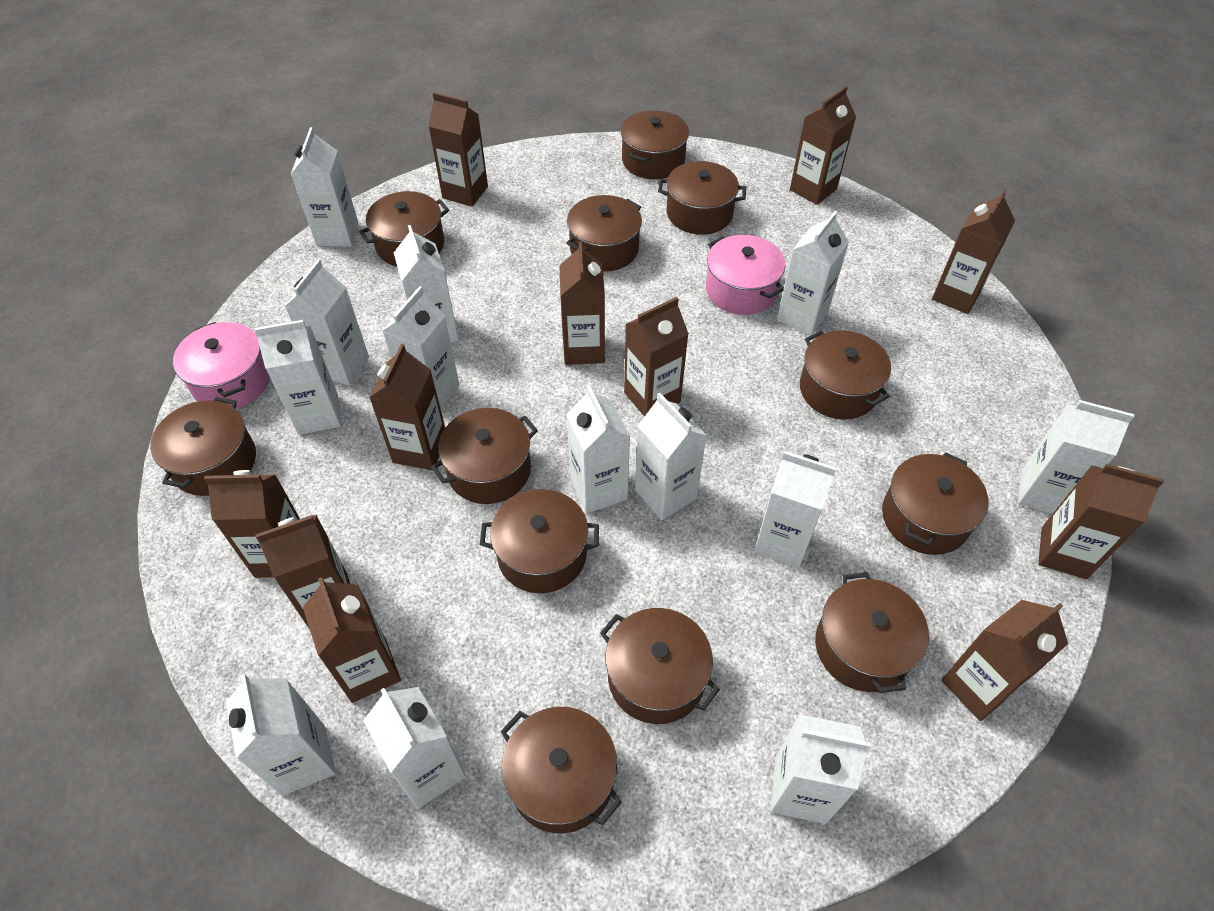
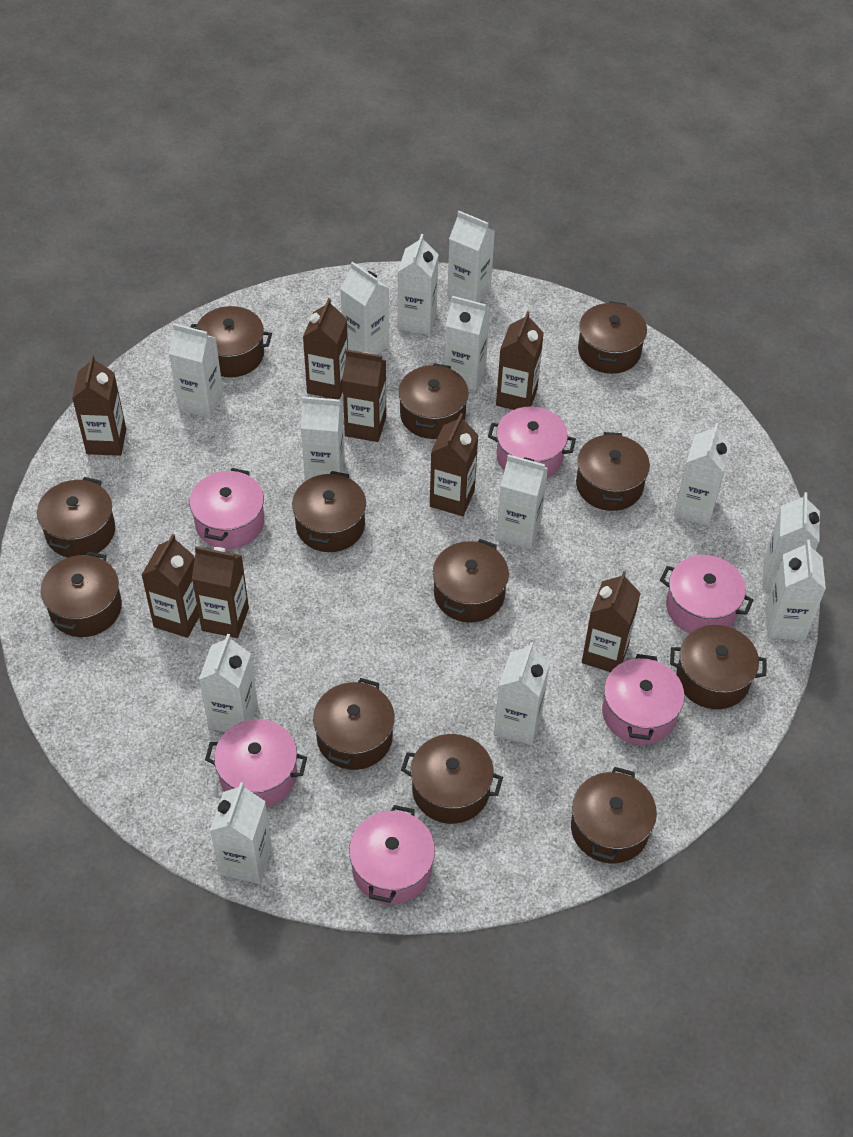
brown carton: [204,470,300,578] [255,515,350,630] [303,577,401,703] [369,344,445,471] [428,92,488,207] [559,241,605,365] [624,297,689,417] [790,86,856,205] [932,190,1015,314] [941,600,1068,721] [1038,464,1164,579] = 11 -> [72,355,126,456] [142,534,199,638] [192,546,249,638] [303,298,348,400] [342,349,386,442] [430,413,479,516] [496,311,544,410] [582,571,641,672] = 8
pink pot: [173,322,270,408] [706,235,786,315] = 2 -> [190,468,264,549] [205,719,307,807] [349,805,435,904] [488,407,576,478] [602,654,685,745] [660,555,753,634] = 6

